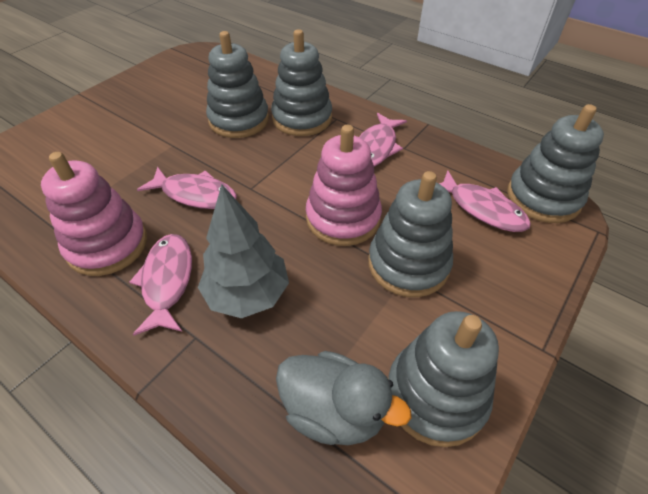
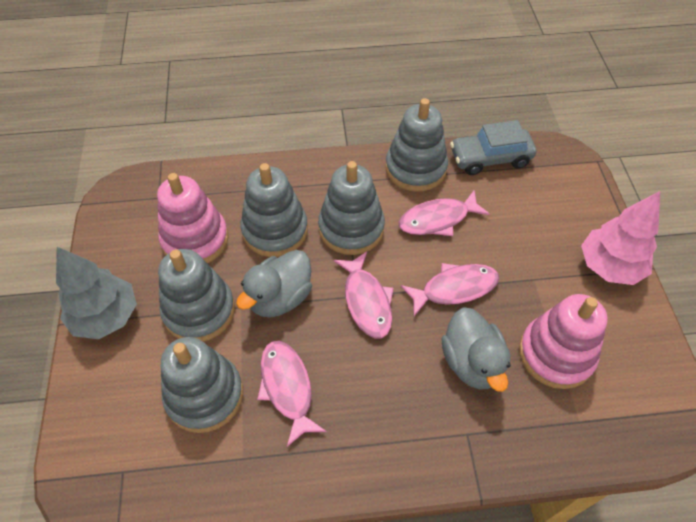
grey car: none = 0 -> [450,120,536,175] = 1
grey duck: [276,351,411,445] = 1 -> [236,250,312,317] [441,307,511,392] = 2
pink tree: none = 0 -> [581,191,660,285] = 1

